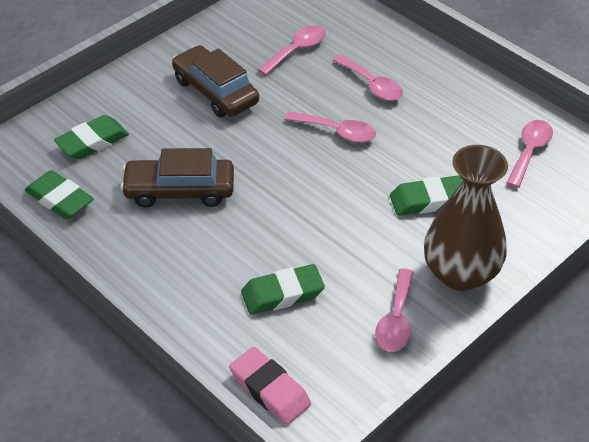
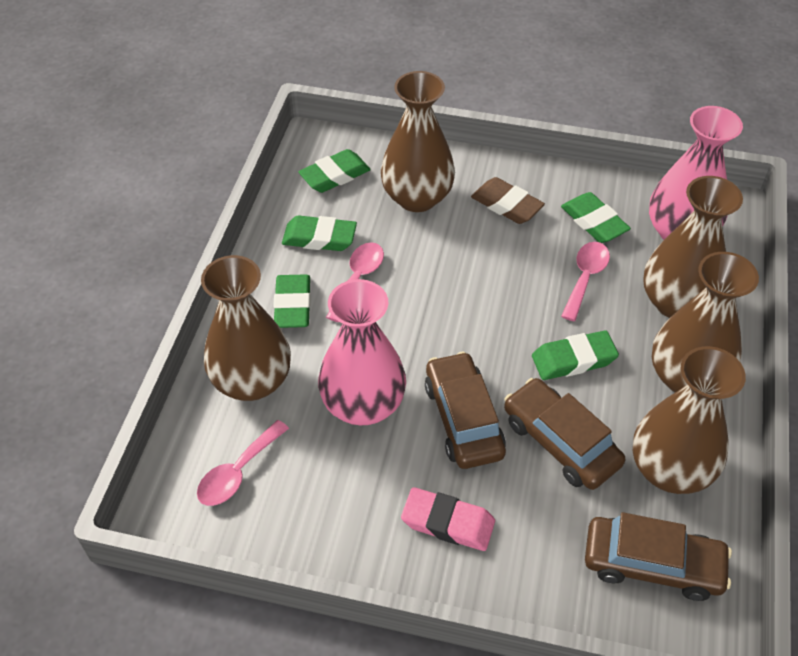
brown car: [120,148,234,207] [172,45,259,117] = 2 -> [425,352,506,469] [504,378,625,490] [585,512,732,601] = 3
brown eraser: none = 0 -> [471,177,545,224] = 1
brown vase: [424,145,508,291] = 1 -> [201,255,291,401] [381,71,455,212] [633,346,746,494] [643,176,743,318] [652,252,759,392] = 5
green eraser: [25,170,94,219] [54,115,129,160] [241,264,325,315] [390,175,462,216] = 4 -> [273,274,311,328] [282,216,357,251] [298,149,371,193] [532,331,619,380] [561,192,631,243] = 5
pink spoon: [257,25,326,75] [285,111,376,143] [333,54,403,101] [375,268,414,352] [506,120,553,188] = 5 -> [197,420,289,506] [326,242,384,322] [561,242,610,321] = 3
pink vase: none = 0 -> [318,279,406,425] [649,106,743,240] = 2

